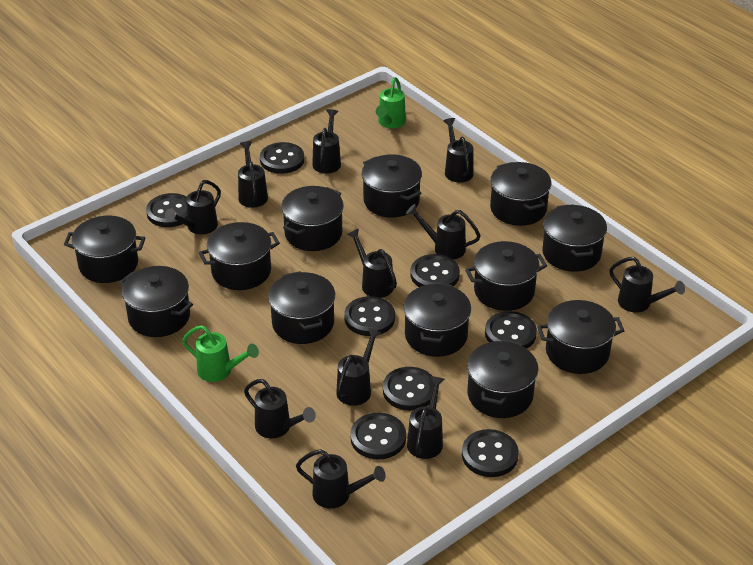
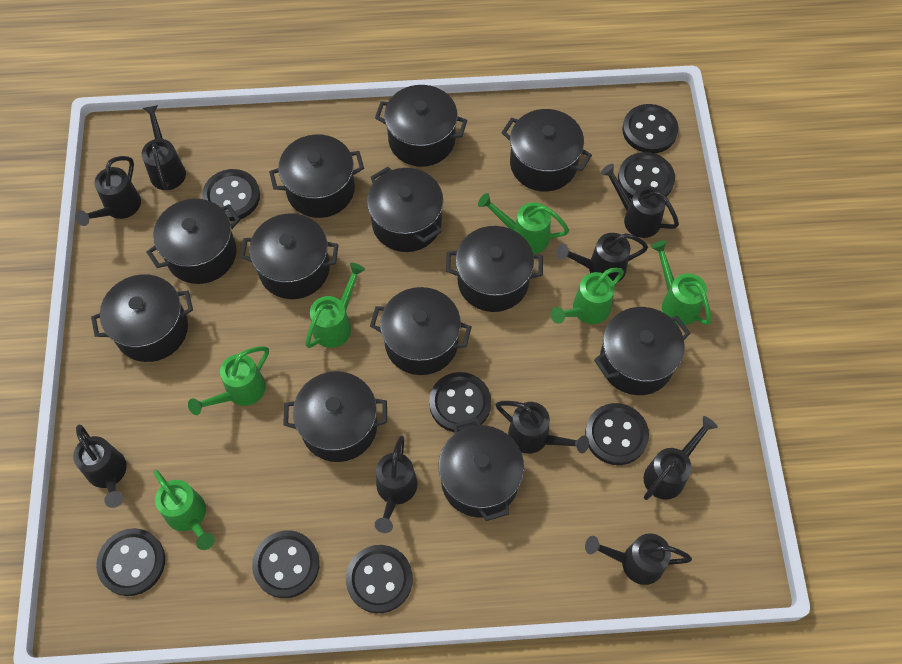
black watering can: [165,180,221,234] [238,141,268,208] [244,379,316,438] [296,449,386,509] [312,109,341,174] [336,328,381,406] [347,229,397,298] [406,204,481,260] [407,376,445,459] [444,118,474,182] [609,257,685,313] = 11 -> [73,425,127,508] [75,156,141,226] [142,105,186,190] [375,436,417,533] [496,401,589,454] [556,233,648,282] [585,534,692,585] [600,164,679,238] [644,416,718,500] = 9
green watering can: [182,325,259,382] [376,77,406,128] = 2 -> [153,470,215,550] [188,346,269,415] [305,263,365,348] [478,193,569,254] [550,268,624,324] [651,240,712,325] = 6

